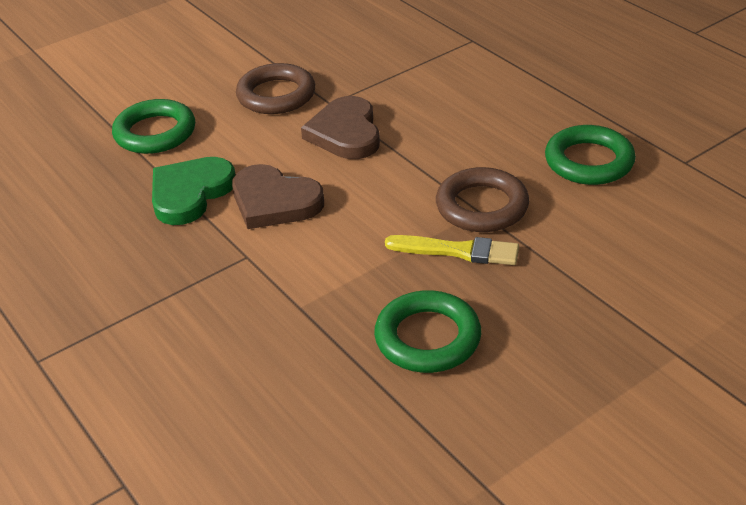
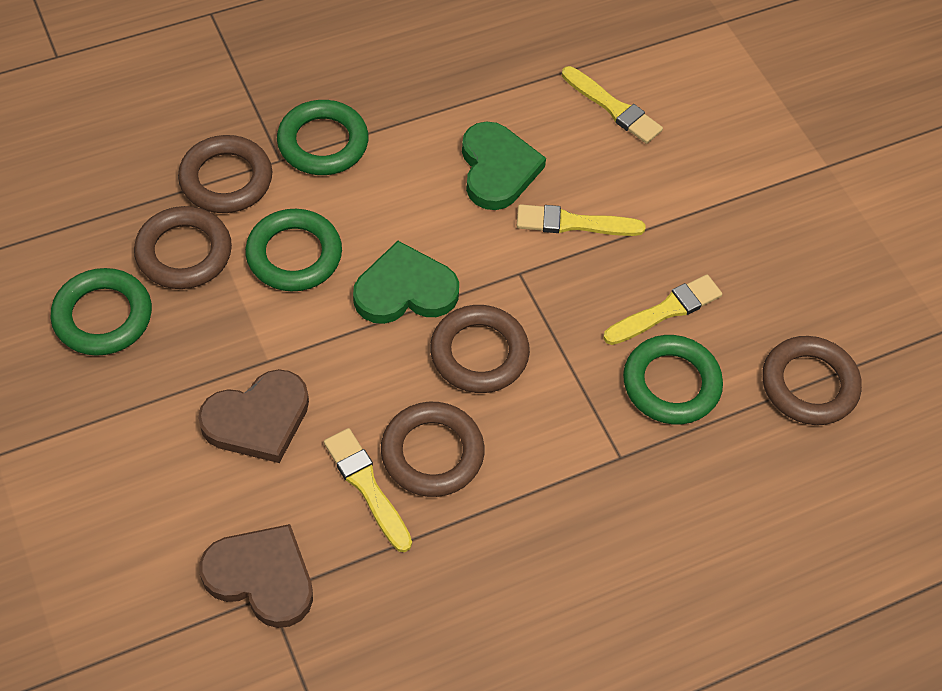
brown ring: [236,63,315,114] [436,167,529,232] = 2 -> [134,206,232,289] [178,135,272,213] [381,402,484,497] [430,305,530,393] [762,336,862,425] = 5
green heart: [152,157,236,225] = 1 -> [353,241,459,324] [462,121,546,210] = 2
green ring: [112,99,195,154] [374,290,481,373] [545,125,636,185] = 3 -> [51,268,152,356] [245,209,342,291] [277,100,368,175] [623,335,723,424] = 4
yellow brush: [385,235,519,265] = 1 -> [324,428,412,552] [517,204,645,236] [562,66,663,144] [603,275,722,345] = 4

